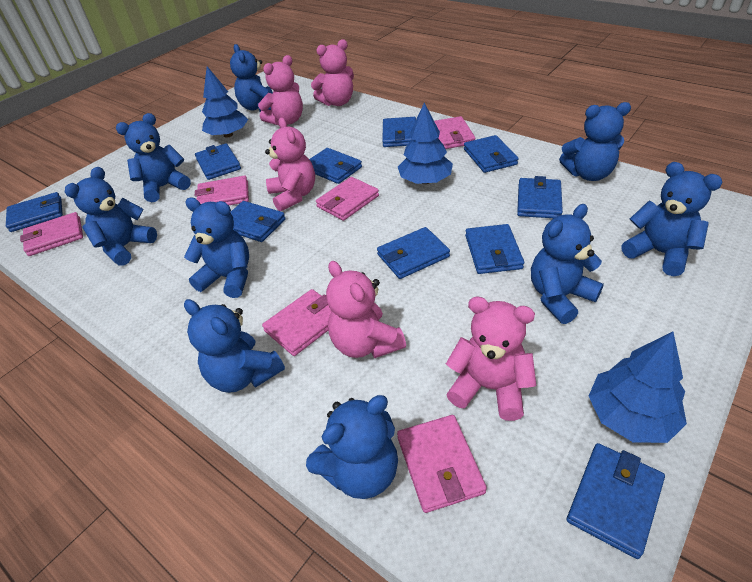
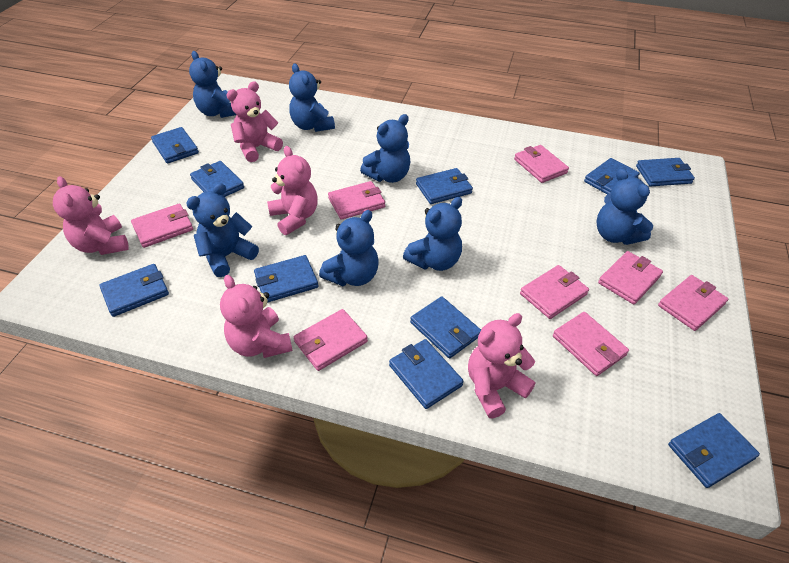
blue teddy bear: [65,167,157,266] [116,113,191,202] [184,198,249,298] [184,299,285,393] [230,44,273,112] [306,395,398,499] [531,204,604,324] [559,102,631,181] [622,162,723,276] = 9 -> [186,183,259,277] [189,51,236,118] [289,63,335,132] [319,210,379,286] [360,114,411,183] [403,197,462,271] [597,168,653,245] = 7
blue tree: [202,66,248,138] [398,103,453,184] [589,332,687,443] = 3 -> none = 0
pink wallet: [20,212,83,256] [195,175,249,205] [262,289,331,356] [316,177,379,221] [397,415,487,513] [434,116,475,149] = 6 -> [131,204,193,248] [294,309,368,371] [328,181,385,220] [514,145,569,183] [520,265,589,319] [553,312,629,376] [598,251,663,305] [658,275,728,331] = 8

